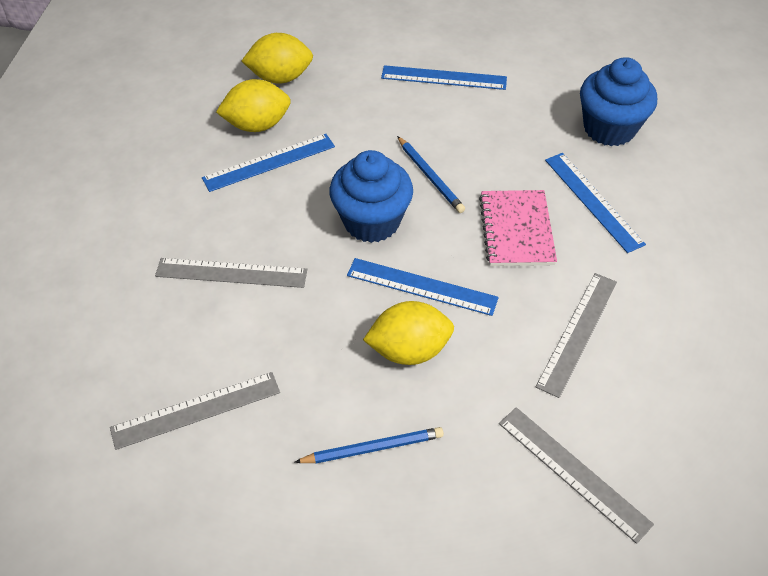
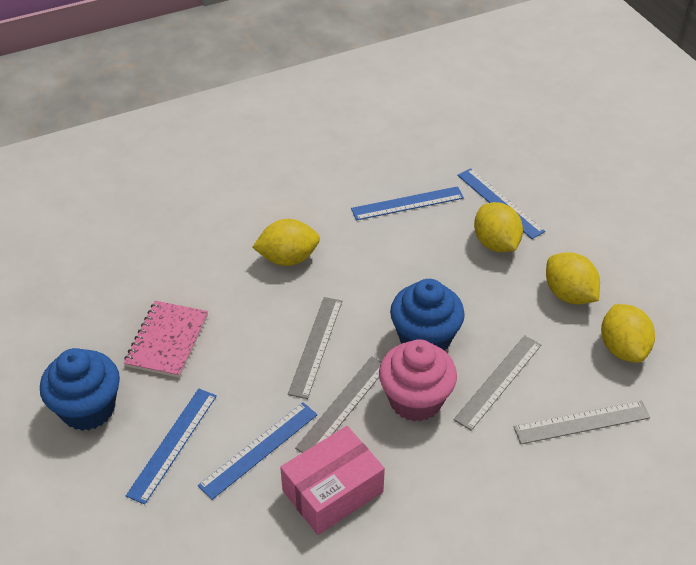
blue pencil: [294,427,444,463] [397,136,465,213] = 2 -> none = 0
pink box: none = 0 -> [280,426,385,535] = 1
pink cupcake: none = 0 -> [379,339,457,421] = 1
yellow lemon: [216,79,291,132] [242,33,313,84] [363,301,454,365] = 3 -> [252,219,320,266] [474,202,523,252] [546,252,600,304] [601,304,655,363] = 4

